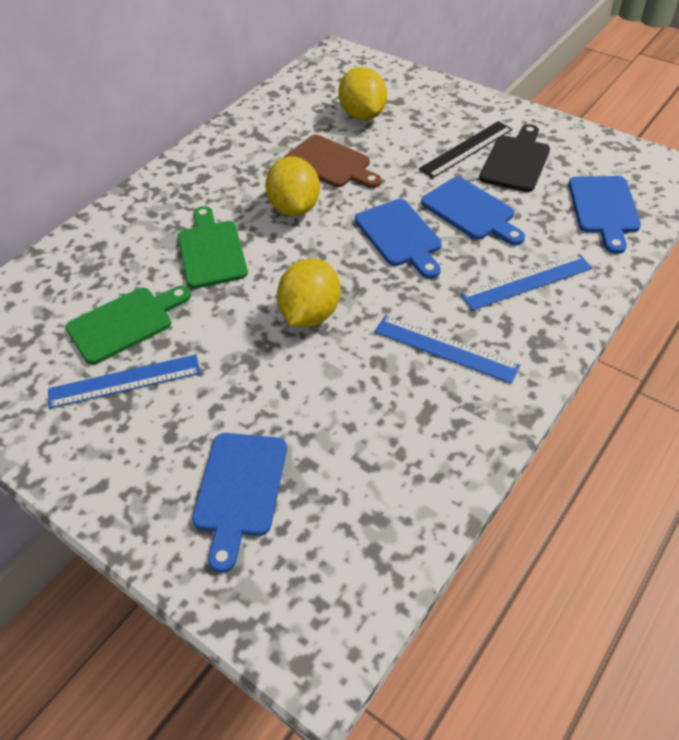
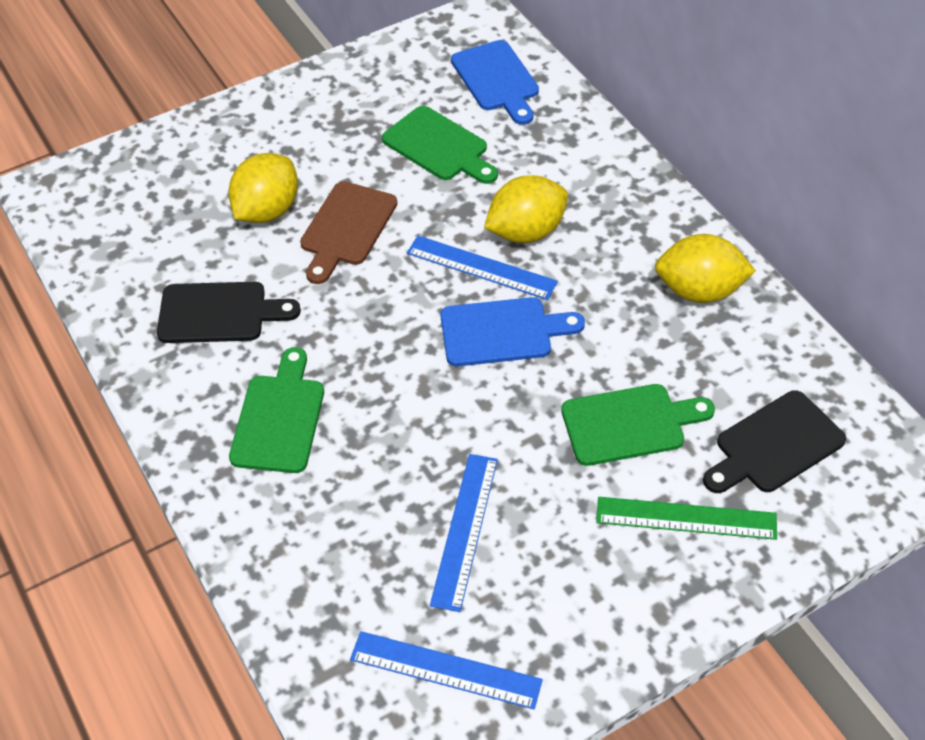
black cutting board: [479,124,550,192] = 1 -> [157,282,301,343] [703,390,846,493] = 2
black ruler: [419,121,513,178] = 1 -> none = 0
blue cutting board: [192,433,287,573] [355,199,442,279] [421,177,525,245] [569,176,641,254] = 4 -> [440,297,585,366] [451,40,539,125] = 2
green cutting board: [66,286,191,365] [178,206,248,289] = 2 -> [229,347,324,473] [382,106,498,184] [561,384,715,466] = 3
green ruler: none = 0 -> [596,497,777,540] = 1

